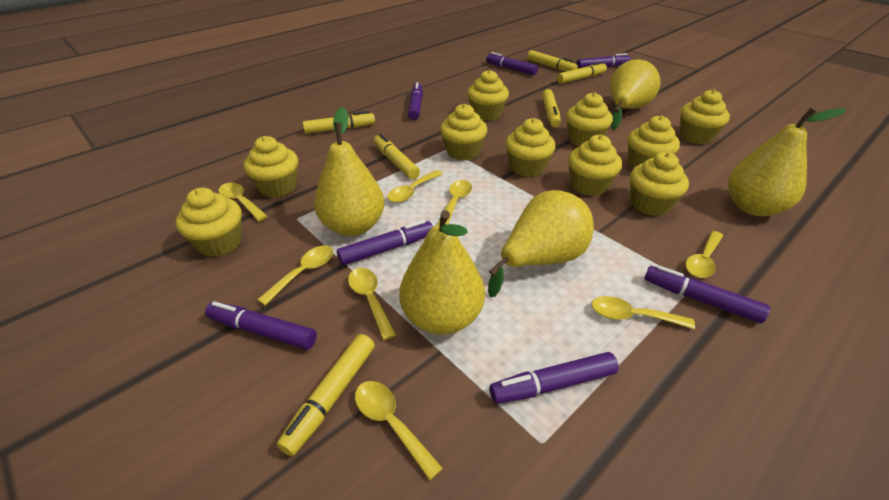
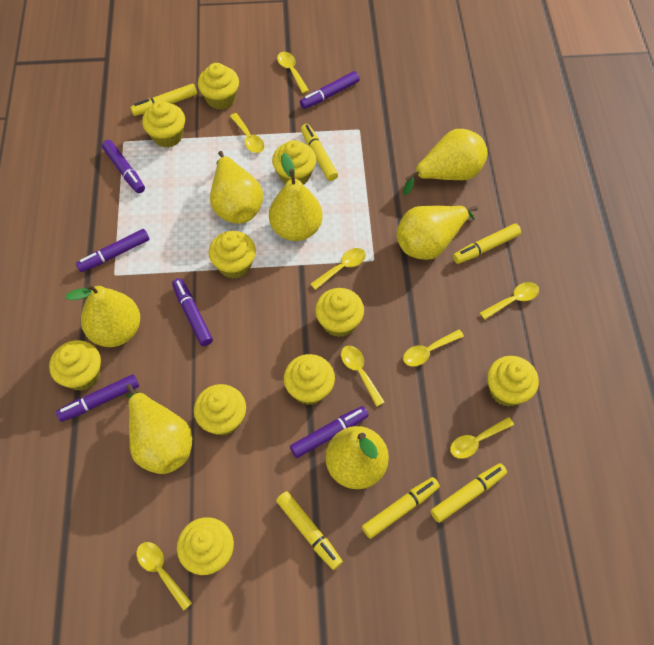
purple marker: [205,301,317,350] [337,220,433,265] [408,82,423,120] [486,52,538,75] [490,352,619,404] [576,53,631,69] [644,265,770,323] = 7 -> [56,374,139,422] [76,229,149,272] [102,140,145,193] [172,278,213,346] [290,406,369,458] [300,71,360,109] = 6
yellow pear: [314,107,385,236] [399,210,485,335] [488,190,594,297] [610,60,660,130] [728,108,846,216] = 5 -> [65,283,140,347] [126,384,192,474] [210,151,263,224] [269,153,323,241] [326,426,389,489] [397,206,478,260] [404,129,487,195] = 7

